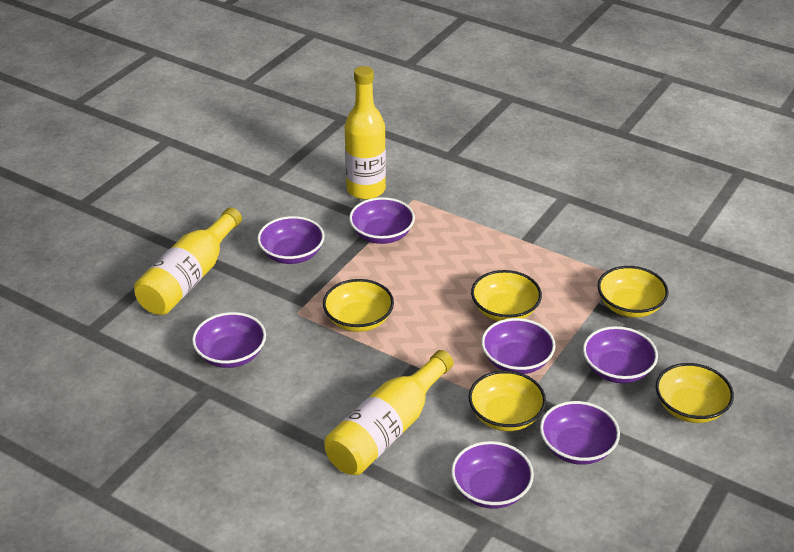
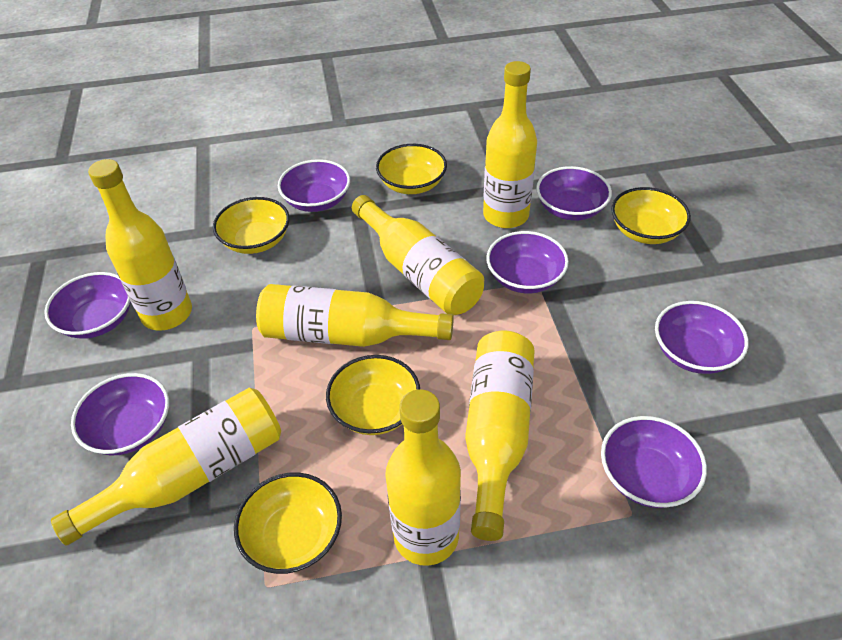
yellow bottle: [134,207,242,315] [324,350,454,475] [345,66,386,200] = 3 -> [51,388,281,546] [88,159,192,331] [256,284,454,347] [352,195,484,316] [385,389,461,566] [465,330,535,541] [483,61,537,228] = 7

